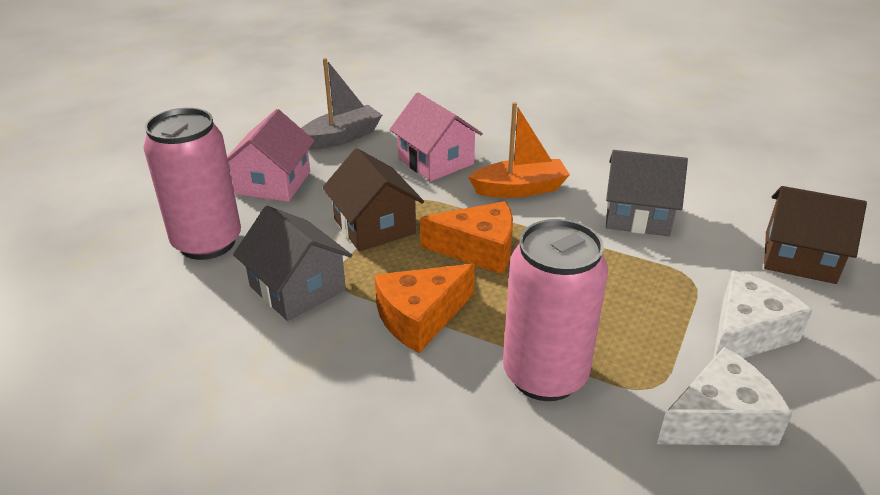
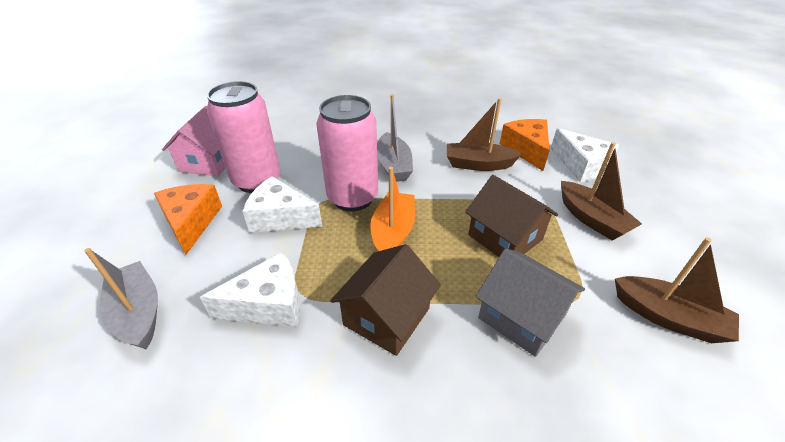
brown boat: none = 0 -> [447,98,522,171] [561,142,642,241] [615,237,739,343] = 3
grey boat: [301,58,382,149] = 1 -> [84,248,158,349] [377,94,413,182] = 2
grey house: [233,206,352,321] [606,150,688,236] = 2 -> [476,249,585,357] = 1
pink house: [227,109,315,202] [390,93,483,181] = 2 -> [162,106,225,176] = 1
white cheese: [657,347,792,446] [713,270,812,359] = 2 -> [200,252,300,327] [242,176,322,233] [551,128,619,182] = 3

